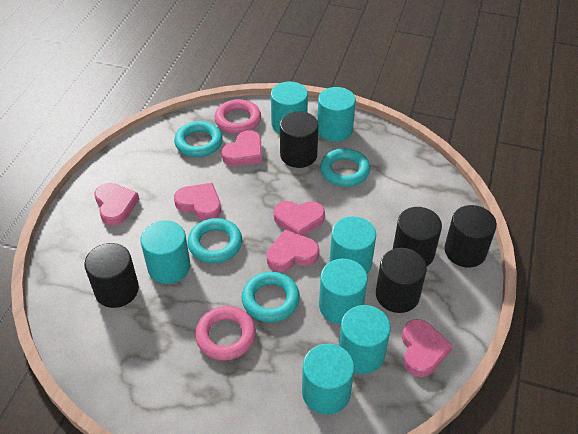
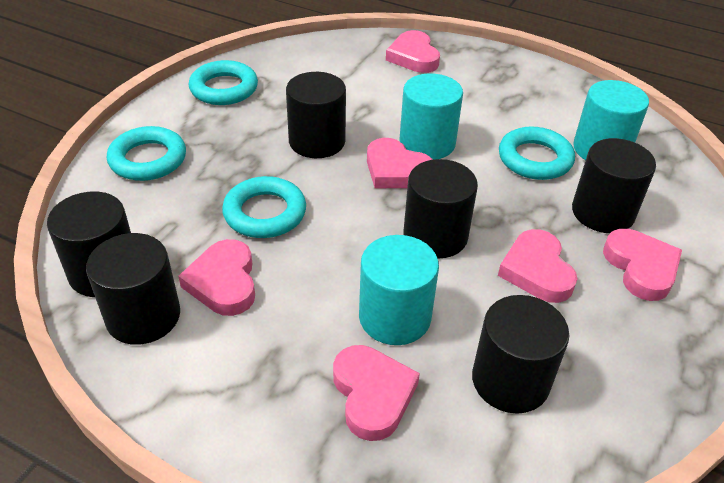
black cylinder: [84,243,139,308] [280,111,319,168] [376,248,427,313] [393,207,442,266] [444,205,497,268] = 5 -> [47,192,131,297] [86,233,180,345] [286,72,346,158] [403,159,478,258] [472,295,569,414] [572,138,656,233] = 6
pink ring: [195,306,256,360] [215,99,261,134] = 2 -> none = 0
turquoise cylinder: [140,220,190,284] [271,81,308,134] [302,344,354,415] [317,87,356,142] [319,259,368,324] [330,216,376,274] [339,305,391,374] = 7 -> [359,235,439,345] [400,74,463,160] [573,80,649,160] = 3

